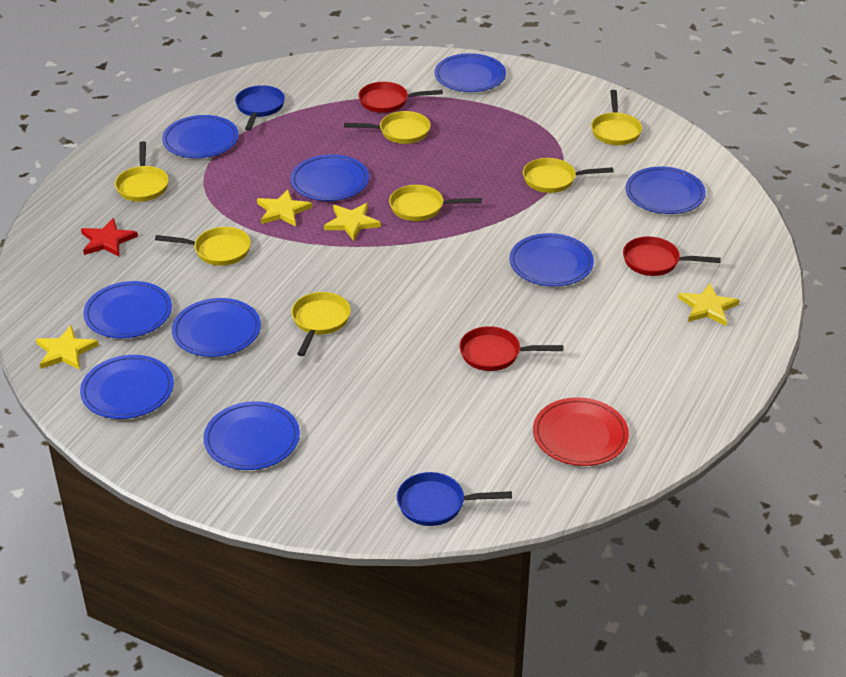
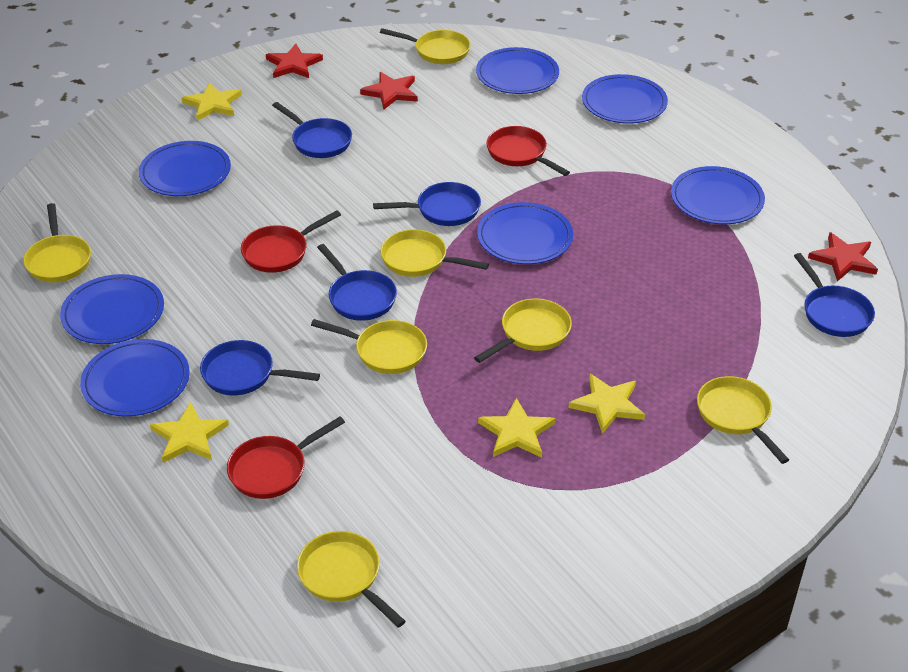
blue pan: [235,85,285,131] [397,472,512,526] = 2 -> [200,340,320,395] [272,102,352,158] [317,244,397,321] [373,182,481,226] [794,253,875,337] = 5
blue plate: [80,355,174,419] [83,281,172,338] [162,115,239,158] [172,298,261,357] [203,401,300,470] [290,155,369,201] [434,53,506,92] [510,233,594,286] [625,166,706,214] = 9 -> [60,274,164,344] [80,339,190,417] [139,141,231,196] [476,47,559,94] [477,202,573,264] [582,74,668,124] [671,166,765,224] = 7
red plate: [533,397,629,466] = 1 -> none = 0
red star: [81,218,138,256] = 1 -> [266,44,323,78] [360,72,418,109] [808,232,878,282] = 3

